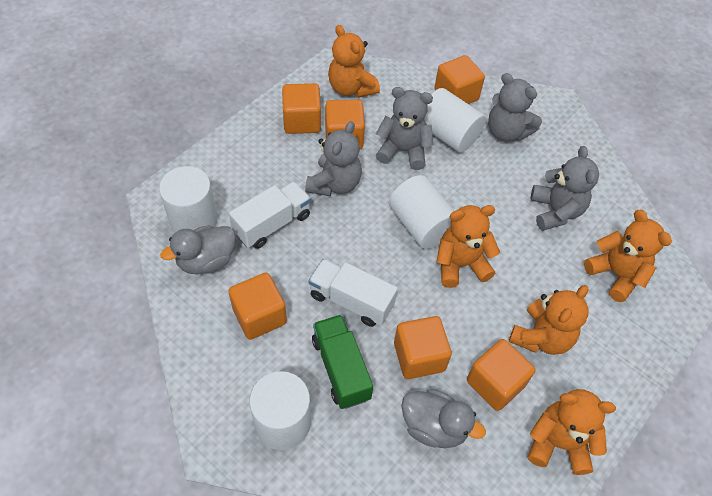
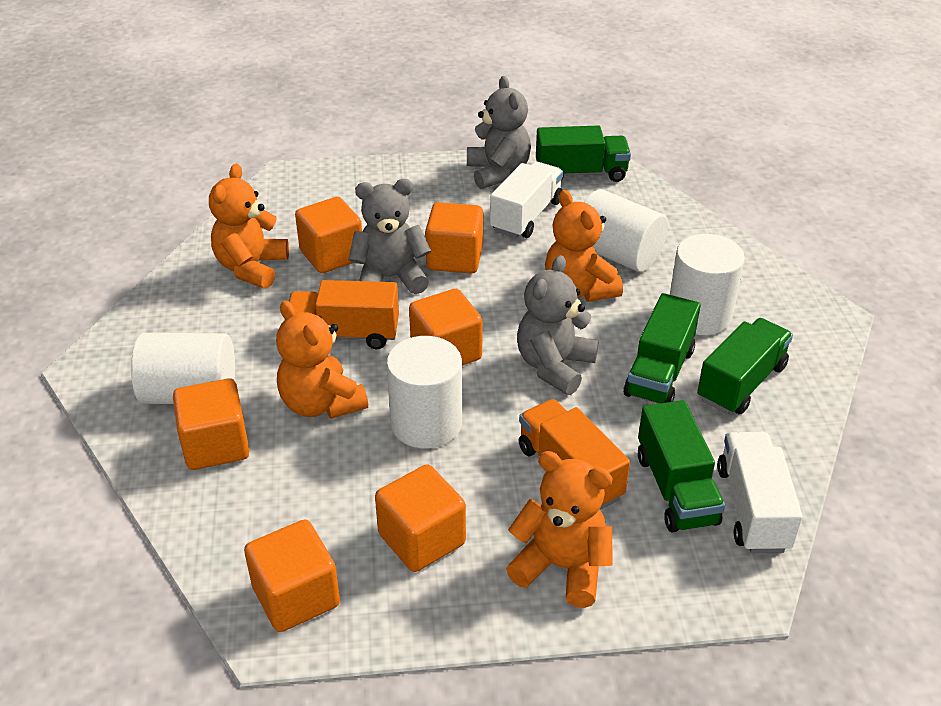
green truck: [312,315,373,409] = 1 -> [536,125,631,182] [623,293,701,404] [638,400,725,532] [697,318,793,414] = 4
grey duck: [160,226,236,274] [401,389,486,448] = 2 -> none = 0
grey teddy bear: [305,121,362,196] [376,87,433,170] [488,73,542,142] [531,146,599,231] = 4 -> [348,179,431,294] [467,76,531,189] [517,255,599,395] = 3
orange teddy bear: [328,25,380,98] [436,205,500,288] [509,285,589,355] [528,389,616,475] [584,210,672,302] = 5 -> [209,164,289,289] [276,301,368,419] [506,451,613,608] [545,190,623,302] = 4
orange truck: none = 0 -> [288,280,399,349] [519,399,630,510] = 2

